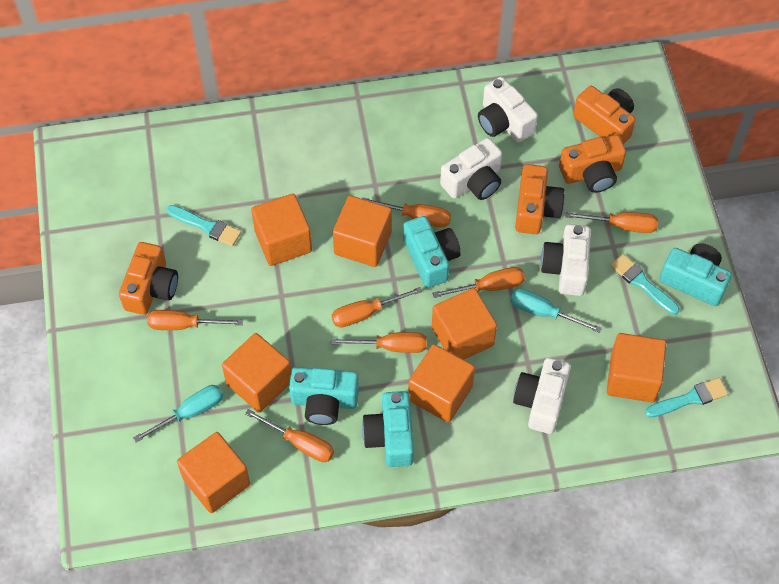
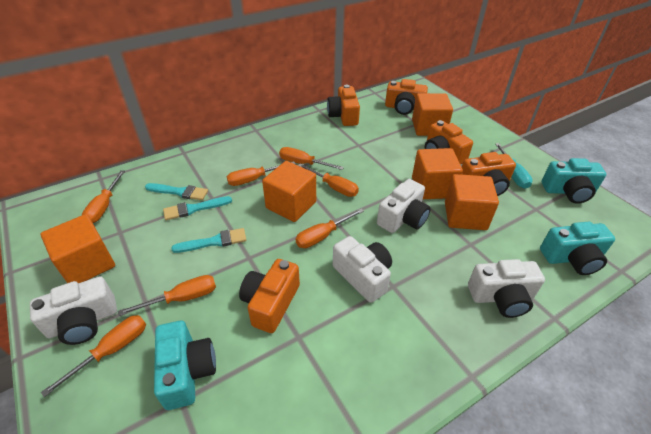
orange camera: [119,242,178,315] [515,164,565,234] [559,135,626,193] [573,86,636,144] = 4 -> [239,259,300,333] [327,85,360,126] [385,79,428,115] [425,120,473,165] [462,152,516,196] = 5
orange cube: [177,432,250,513] [222,333,291,413] [251,194,312,266] [333,195,392,267] [408,344,475,423] [432,288,497,360] [607,333,666,402] = 7 -> [41,214,115,283] [262,161,316,222] [412,93,453,136] [412,148,463,199] [445,174,499,230] = 5
turquoise camera: [289,367,359,425] [362,391,414,467] [403,216,461,288] [660,243,732,306] = 4 -> [154,321,216,410] [540,222,615,275] [541,158,606,204] = 3
turquoise screwdriver: [133,385,223,443] [510,289,602,333] = 2 -> [495,143,533,189] = 1

